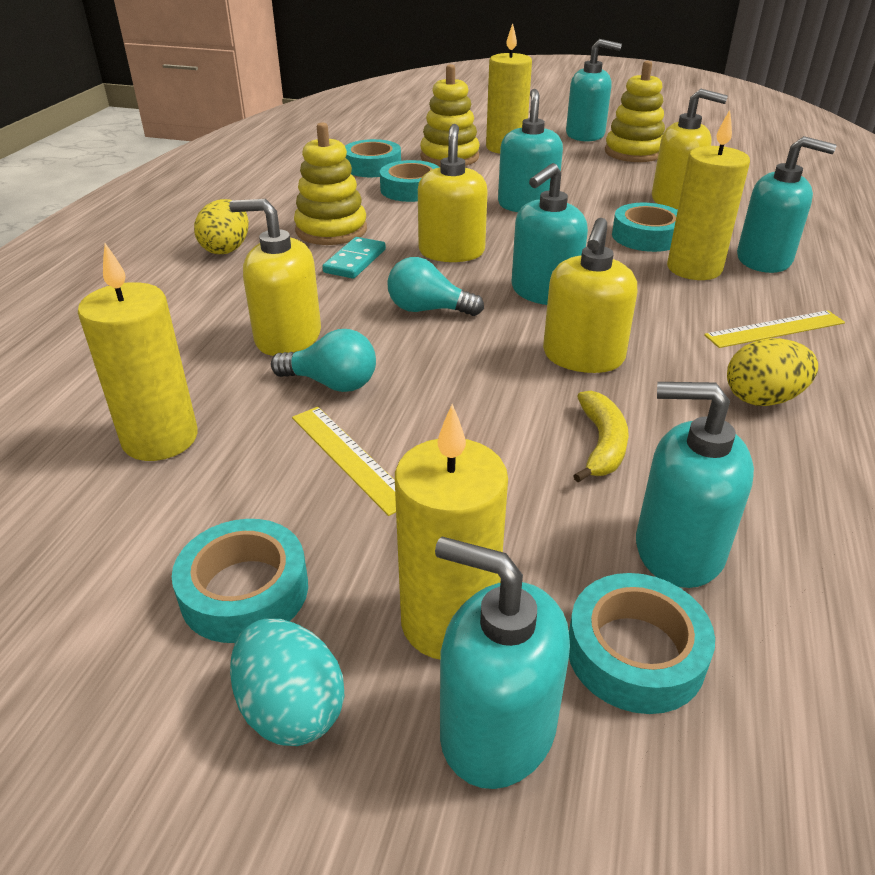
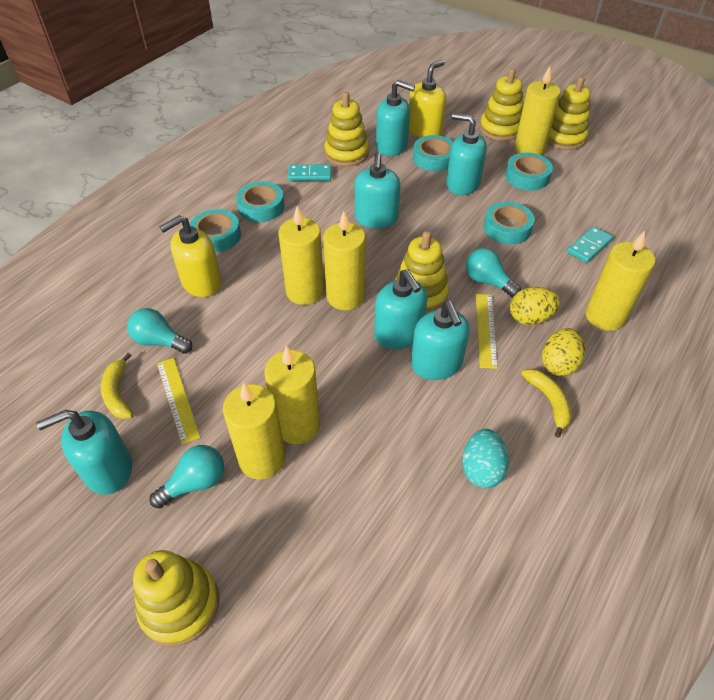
turquoise domino: [322,237,386,279] = 1 -> [288,164,332,181] [567,226,613,263] = 2
turquoise light bulb: [271,329,376,392] [387,257,484,316] = 2 -> [127,308,192,354] [149,445,224,509] [466,248,521,298] = 3
yellow banana: [573,391,629,482] = 1 -> [101,353,133,419] [521,369,572,438] = 2
yellow candle: [78,243,198,461] [395,404,508,659] [486,23,532,154] [667,110,750,280] = 4 -> [223,382,285,480] [264,345,320,444] [279,206,324,305] [323,211,365,310] [514,66,561,156] [586,231,655,331] = 6
yellow soap dispenser: [229,199,321,356] [418,124,488,262] [543,218,637,373] [652,89,728,209] = 4 -> [159,215,222,297] [409,60,446,138] = 2
yellow stacking toy: [294,122,367,245] [420,64,480,167] [605,61,665,162] = 3 -> [133,550,219,647] [324,92,369,167] [394,231,449,314] [480,68,523,141] [547,77,591,150] = 5

